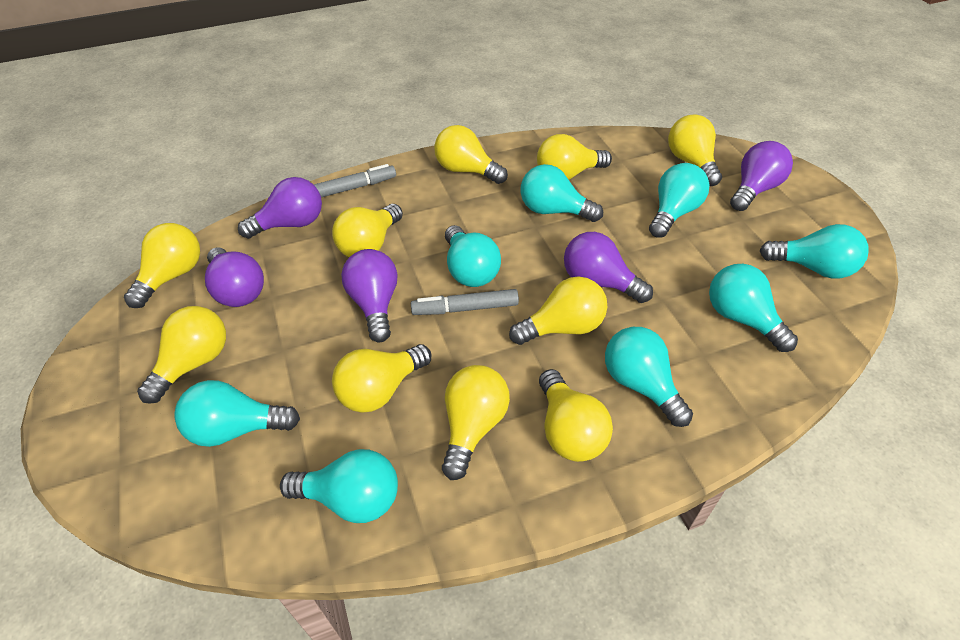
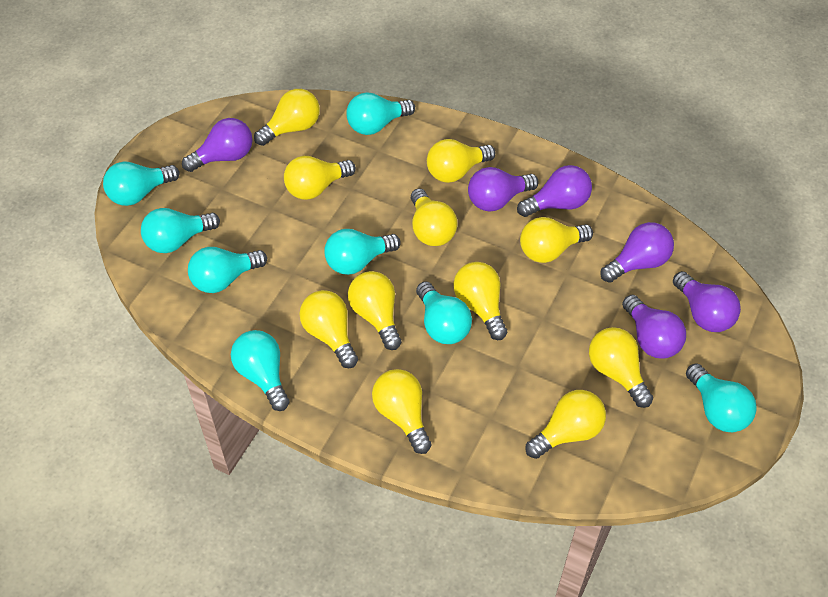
grey marker: [314,164,396,197] [411,289,519,315] = 2 -> none = 0
purple light bulb: [205,247,264,307] [238,177,322,239] [341,249,398,343] [564,232,653,303] [730,141,793,211] = 5 -> [182,118,252,172] [468,167,539,211] [517,165,592,217] [600,222,674,283] [622,295,686,359] [673,271,741,332] = 6
yellow light bulb: [124,223,200,308] [137,306,226,404] [332,204,403,257] [332,344,431,412] [434,125,508,184] [442,365,510,480] [509,276,607,345] [537,134,612,180] [539,369,613,462] [668,114,722,186] = 10 -> [254,89,320,146] [284,156,356,200] [299,290,358,368] [348,271,401,350] [372,369,431,454] [411,188,457,246] [427,139,496,183] [453,262,507,340] [520,217,593,263] [525,390,606,459] [589,327,653,408] = 11

